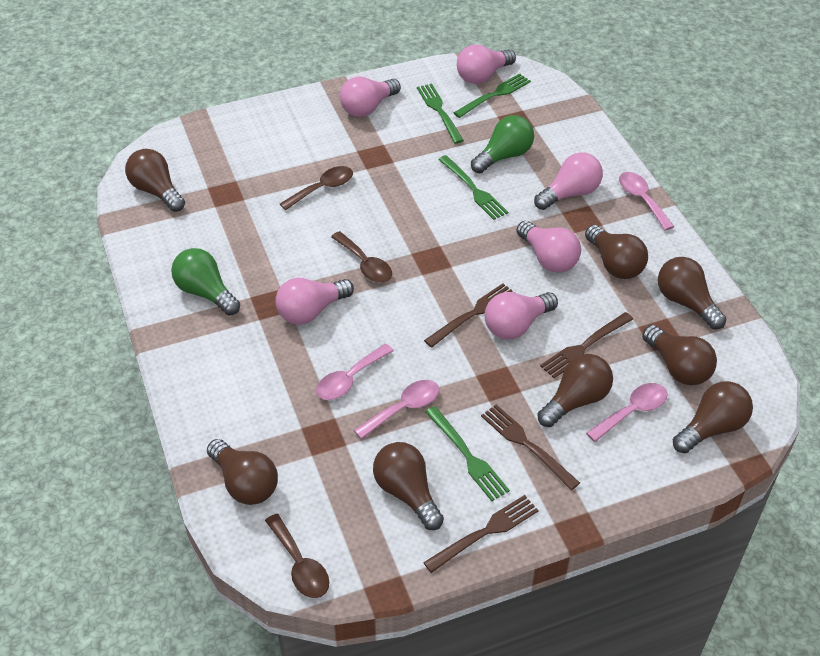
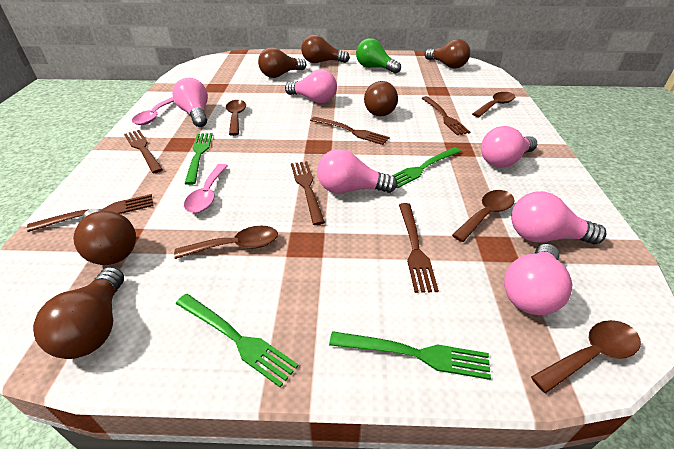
brown fork: [423,495,539,573] [424,283,515,348] [481,405,580,490] [540,312,633,378] = 4 -> [27,194,153,232] [124,130,163,173] [291,161,325,225] [310,117,390,145] [399,203,439,293] [422,96,470,135] = 6
brown light bulb: [125,149,185,212] [207,439,278,505] [373,442,444,530] [537,354,613,427] [585,225,648,279] [642,325,717,385] [658,257,727,329] [673,381,753,453] = 8 -> [33,267,124,359] [73,209,136,265] [258,47,306,78] [301,35,350,63] [364,81,398,117] [425,39,470,68] = 6
brown spoon: [265,514,329,598] [280,166,353,210] [331,231,392,283] = 3 -> [174,226,278,259] [226,100,246,136] [452,190,515,242] [472,92,515,117] [531,320,641,393] = 5
green light bulb: [171,248,240,315] [471,115,534,173] = 2 -> [356,38,401,74] = 1
pink spoon: [316,344,394,400] [354,380,439,439] [586,383,668,442] [619,172,674,231] = 4 -> [132,97,174,125] [184,164,228,213] = 2

